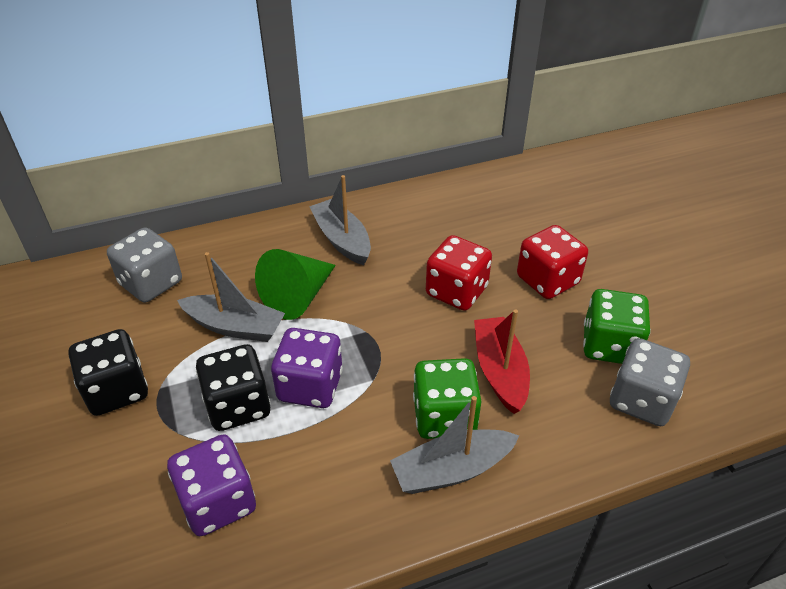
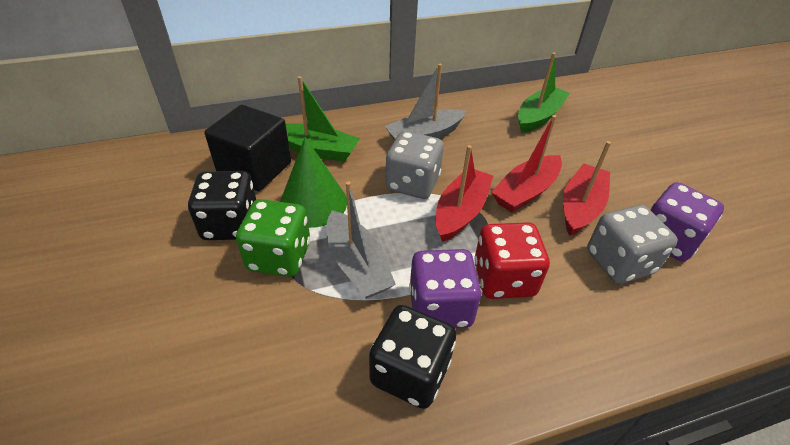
black cube: none = 0 -> [204,105,291,191] = 1
green boat: none = 0 -> [286,76,360,162] [518,52,570,133] = 2
green dice: [413,358,482,439] [583,289,651,364] = 2 -> [236,199,310,277] = 1
grey boat: [177,252,285,342] [309,175,371,265] [390,396,519,494] = 3 -> [327,181,396,299] [385,64,467,141] = 2
red boat: [474,309,530,414] = 1 -> [436,145,493,242] [491,115,562,213] [563,141,611,236] = 3
red dice: [426,235,492,311] [517,225,588,299] = 2 -> [474,222,550,299] = 1

